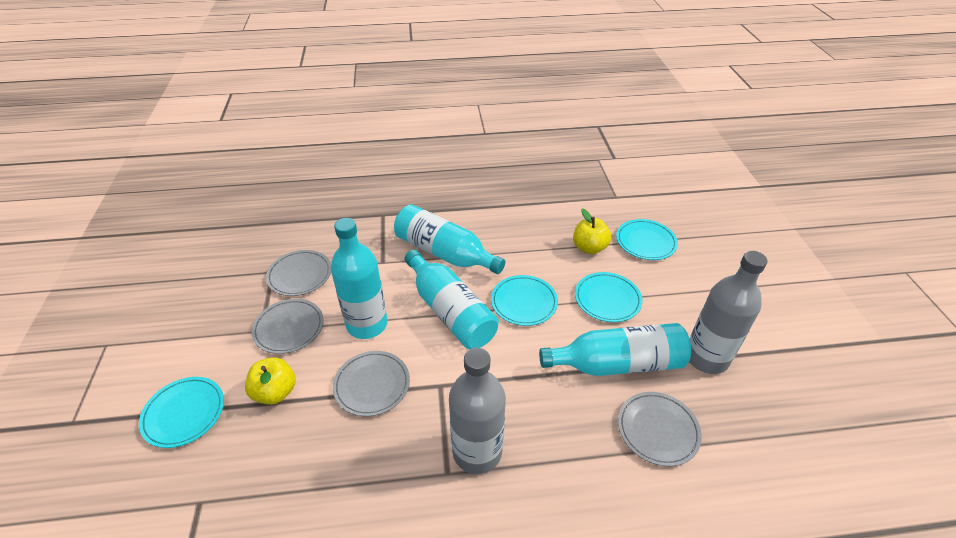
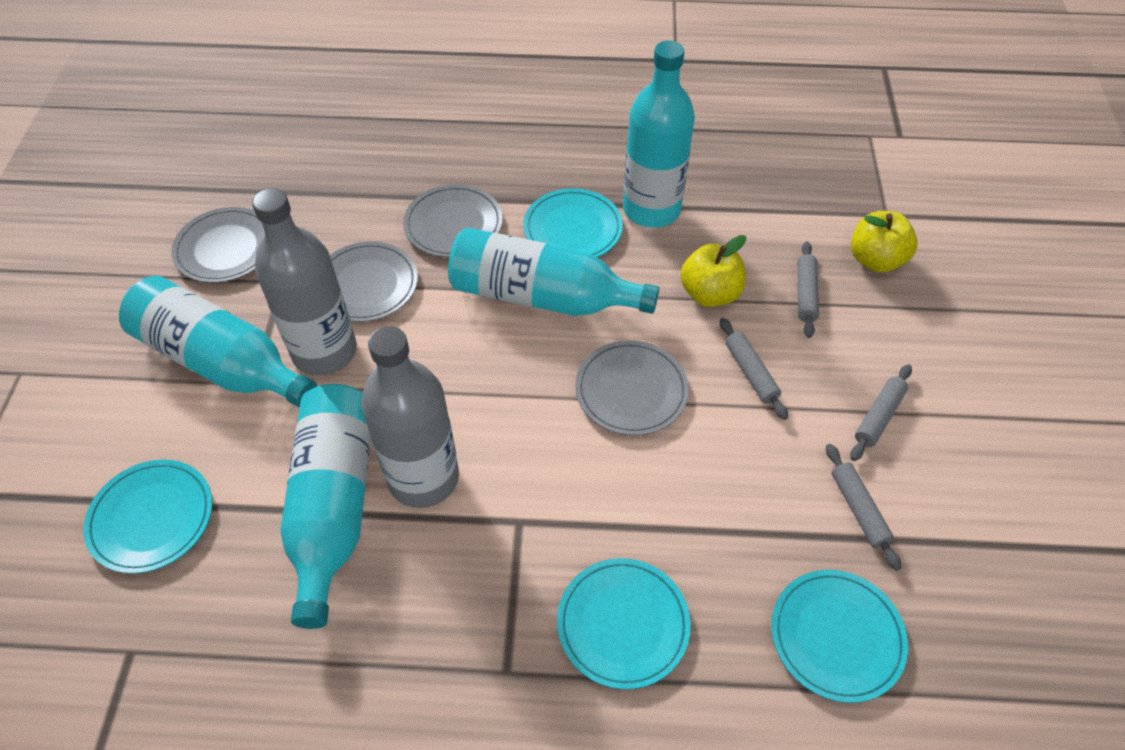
grey rolling pin: none = 0 -> [720,318,788,420] [797,241,819,338] [826,444,901,571] [850,364,912,461] = 4

